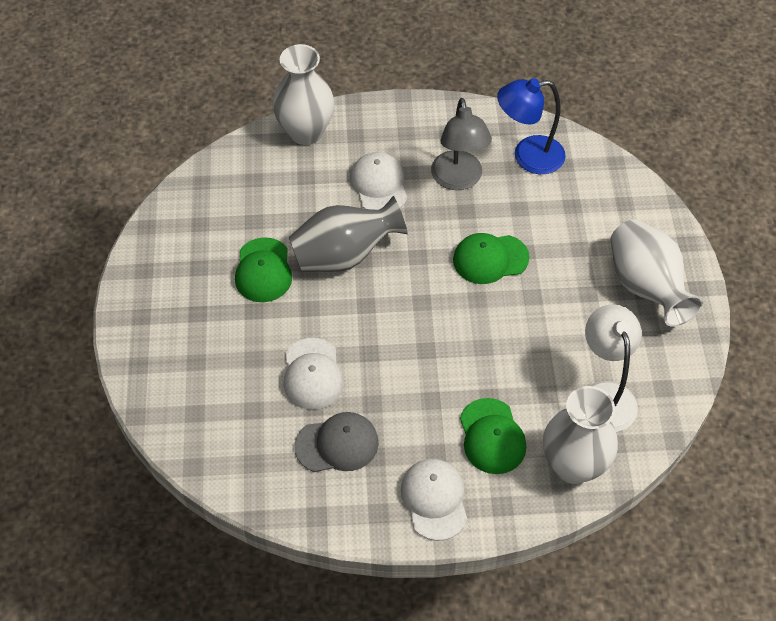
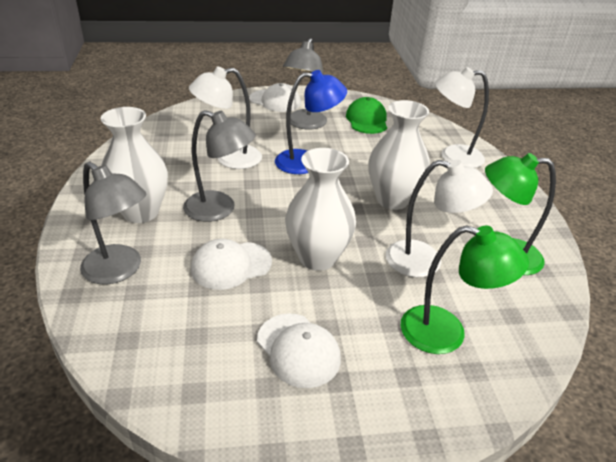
green cap: [235,237,292,302] [453,233,530,284] [460,398,526,474] = 3 -> [346,97,387,134] = 1
green lamp: none = 0 -> [401,225,529,354] [485,153,556,275] = 2
grey cap: [295,412,379,472] = 1 -> none = 0
grey lamp: [431,98,492,190] = 1 -> [80,162,146,284] [183,110,256,222] [283,38,327,129] = 3
grey vase: [289,196,408,272] = 1 -> none = 0
white lamp: [585,304,642,432] = 1 -> [189,67,262,169] [386,160,493,277] [435,67,489,168] = 3

